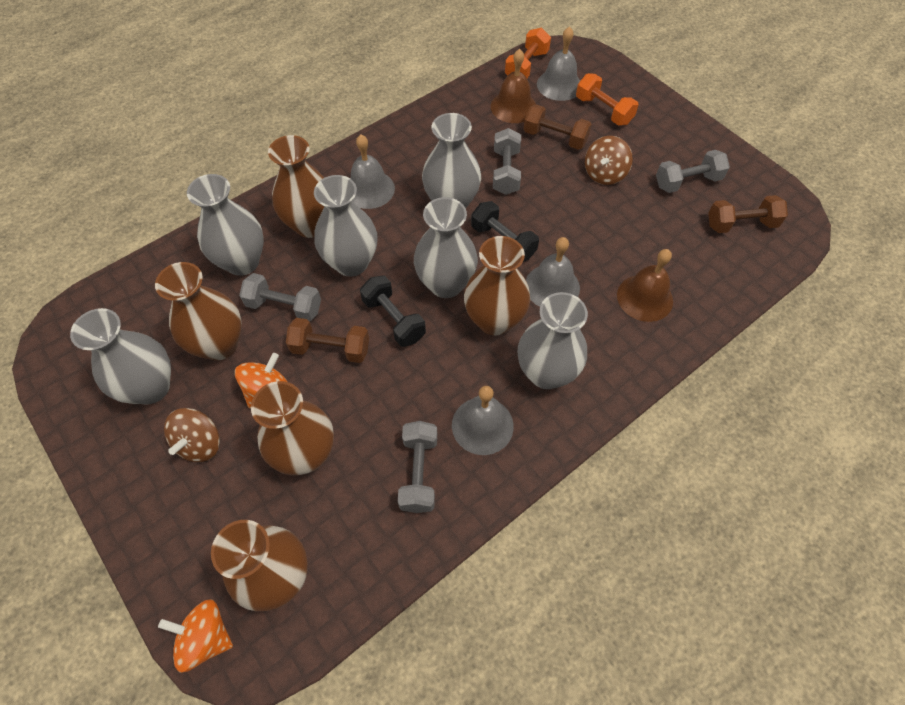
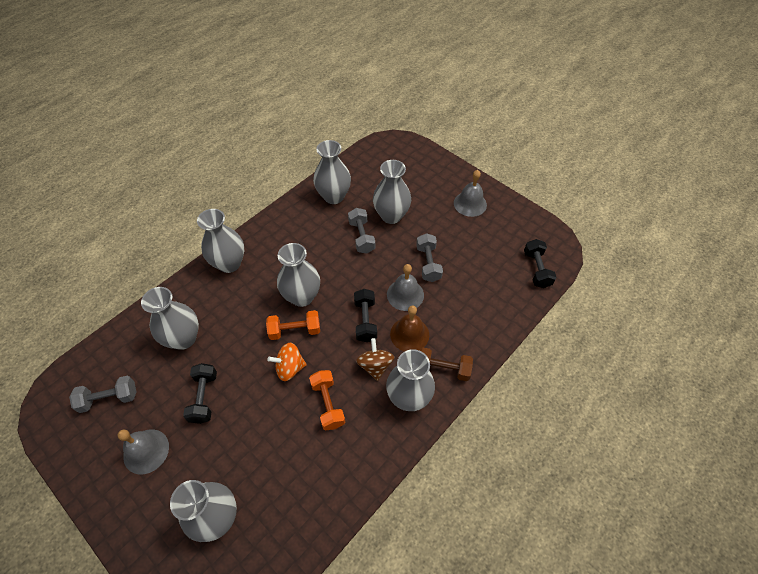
black dumbbell: [360,276,426,347] [471,201,539,262] = 2 -> [183,363,217,424] [354,289,377,342] [524,239,557,288] = 3
brown bell: [491,49,536,123] [617,249,673,322] = 2 -> [390,306,429,352] = 1
brown dumbbell: [286,318,369,363] [524,105,592,150] [708,195,788,233] = 3 -> [420,347,473,381] = 1
brown spinning top: [164,408,220,462] [585,136,633,185] = 2 -> [356,338,394,381] = 1
brown vase: [155,262,242,360] [211,520,308,611] [251,381,334,475] [268,135,324,238] [464,236,530,335] = 5 -> none = 0
grey bell: [350,135,395,209] [452,386,514,455] [526,237,580,307] [537,26,580,101] = 4 -> [117,429,169,475] [387,264,424,311] [454,170,487,217] = 3
grey dumbbell: [239,273,321,322] [398,421,437,513] [493,128,521,195] [656,150,730,193] = 4 -> [69,376,136,413] [348,208,375,253] [416,233,443,282] = 3
grey vase: [70,308,171,405] [187,174,264,276] [314,175,378,277] [414,197,478,298] [422,113,481,208] [518,292,588,389] = 6 -> [141,287,199,350] [170,480,237,542] [197,209,244,273] [277,243,320,307] [313,140,351,204] [373,160,411,224] [386,349,435,411] = 7
orange spinning top: [158,599,233,673] [235,353,288,408] = 2 -> [267,343,307,381] = 1

